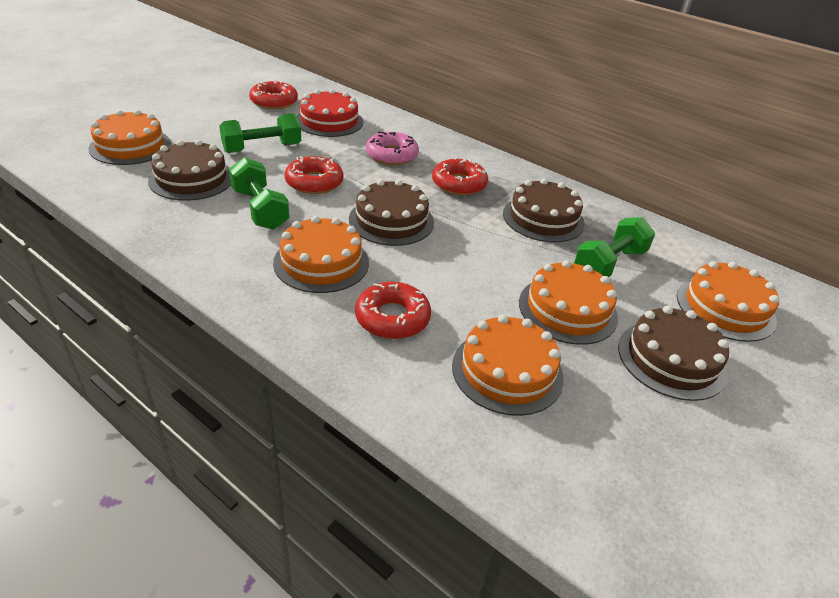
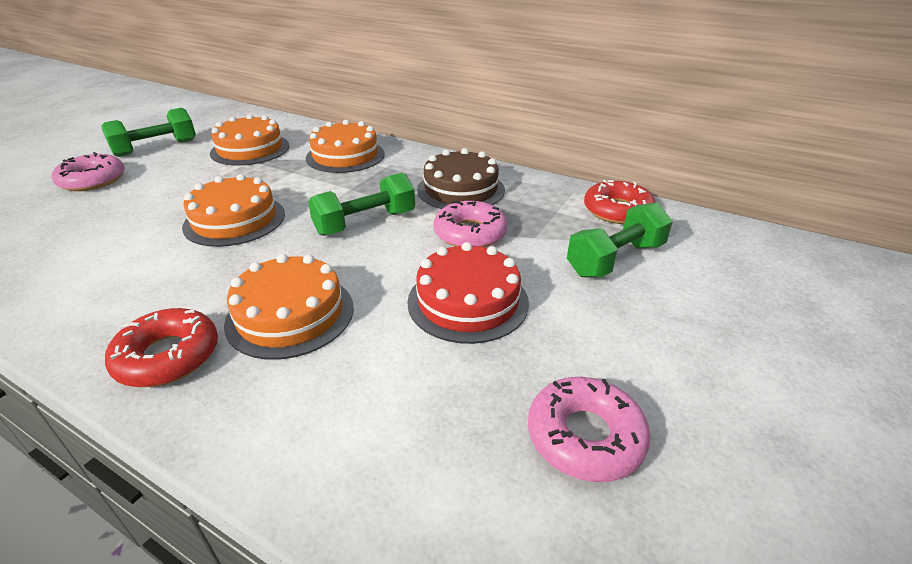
brown cake: [148,140,231,201] [349,179,434,246] [503,178,585,242] [618,306,729,401] = 4 -> [417,148,505,209] = 1
orange cake: [88,110,171,165] [273,216,369,293] [452,315,564,416] [519,260,618,345] [677,261,780,342] = 5 -> [182,174,285,247] [210,114,290,166] [224,254,354,360] [306,120,385,173] = 4
pink donut: [366,132,419,165] = 1 -> [52,152,125,191] [434,201,508,247] [528,377,651,482] = 3
red donut: [249,80,298,109] [284,156,343,194] [355,282,431,339] [432,157,488,195] = 4 -> [105,308,218,387] [584,180,655,224] = 2

